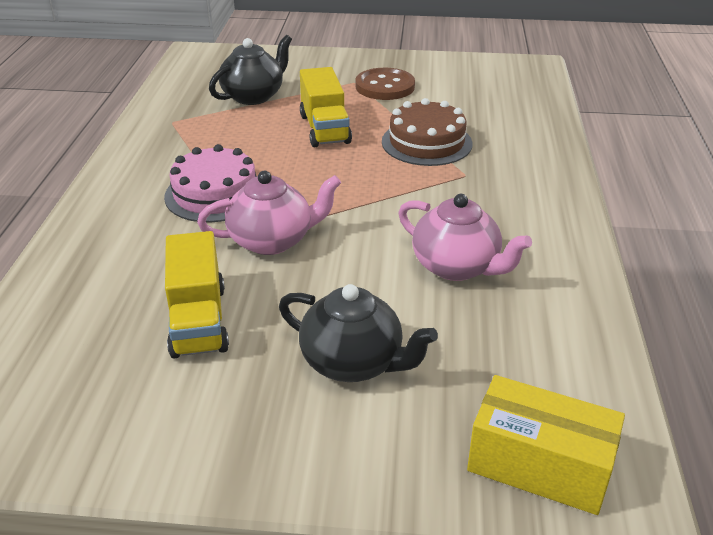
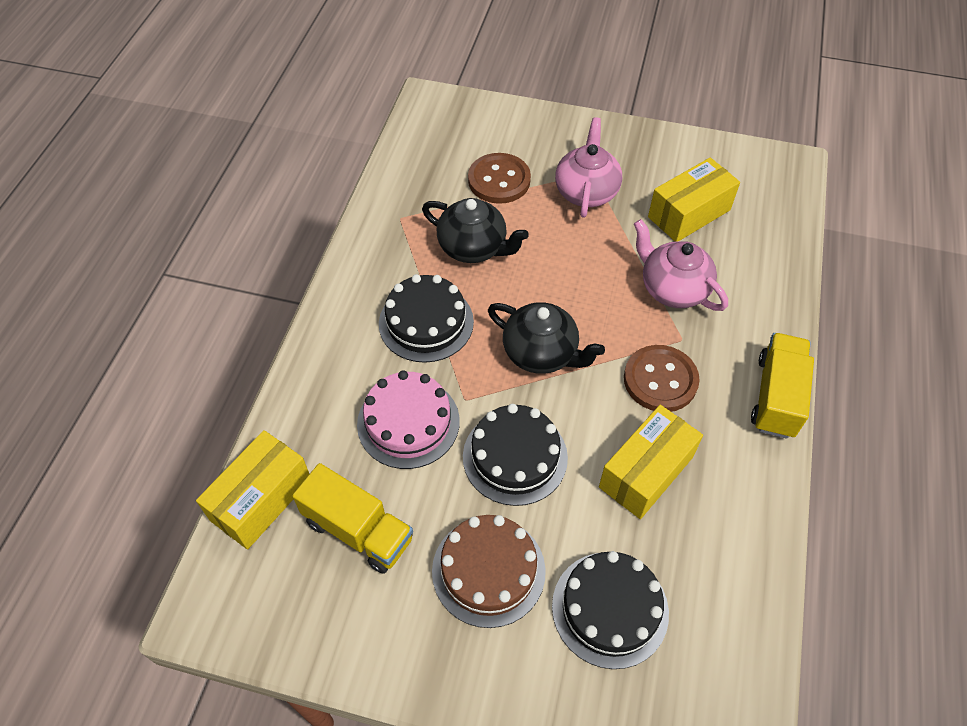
black cake: none = 0 -> [379,274,474,363] [463,404,568,506] [552,551,669,669] = 3
brown button: [356,68,415,100] = 1 -> [468,153,531,204] [624,345,700,412] = 2
yellow box: [467,375,625,515] = 1 -> [196,430,309,550] [599,405,703,519] [648,158,740,241] = 3

